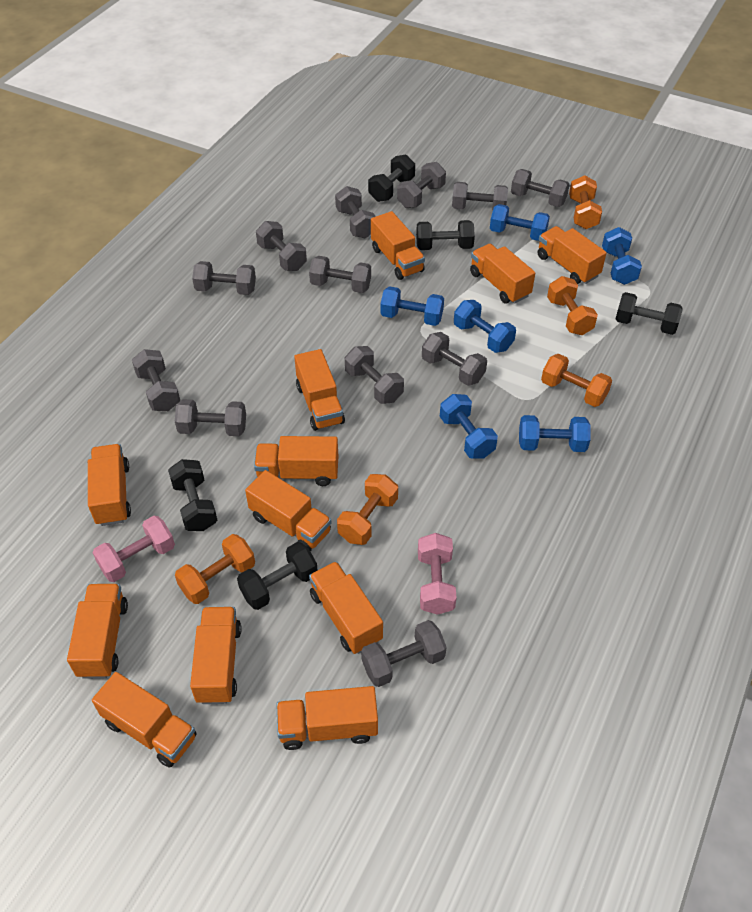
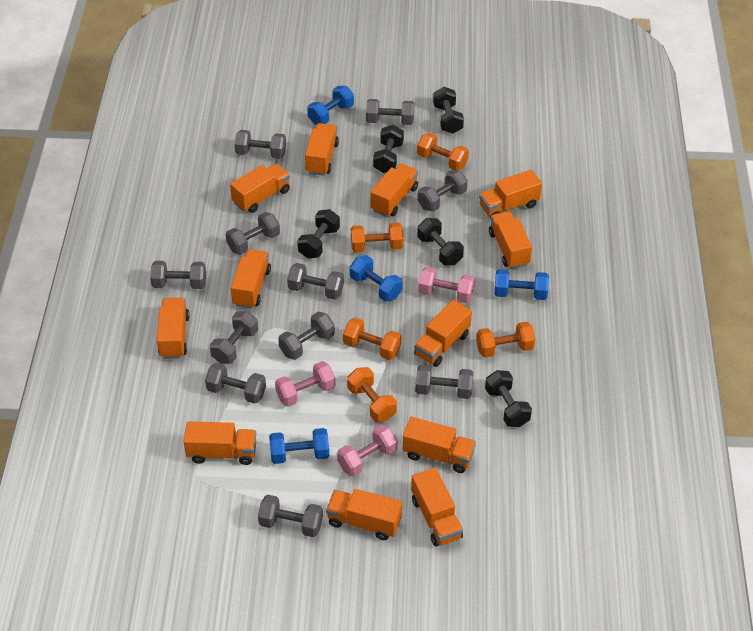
blue dumbbell: [380,286,444,326] [440,394,498,459] [454,300,516,353] [490,204,550,241] [519,415,590,452] [602,227,642,285] = 6 -> [269,428,329,464] [307,86,354,125] [350,255,402,302] [494,269,549,300] = 4
grey dumbbell: [132,349,180,411] [175,399,246,436] [192,261,256,295] [256,221,307,271] [309,256,371,293] [335,186,376,238] [345,346,404,404] [361,620,447,687] [397,162,446,208] [422,332,487,386] [452,182,508,210] [511,169,570,207] = 12 -> [150,261,206,289] [205,363,266,404] [210,311,258,364] [226,212,280,255] [235,130,286,159] [258,495,323,537] [278,312,335,360] [287,263,344,300] [366,99,414,125] [415,365,473,399] [417,170,468,212] = 11
pink dumbbell: [93,516,175,582] [418,533,457,615] = 2 -> [275,361,335,407] [337,424,398,476] [418,267,475,303] = 3

